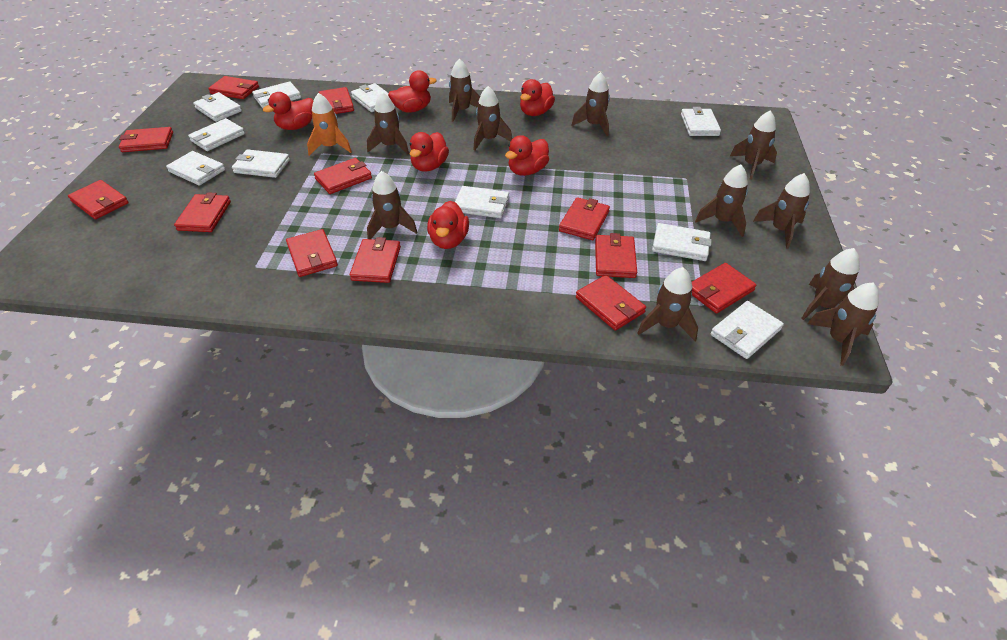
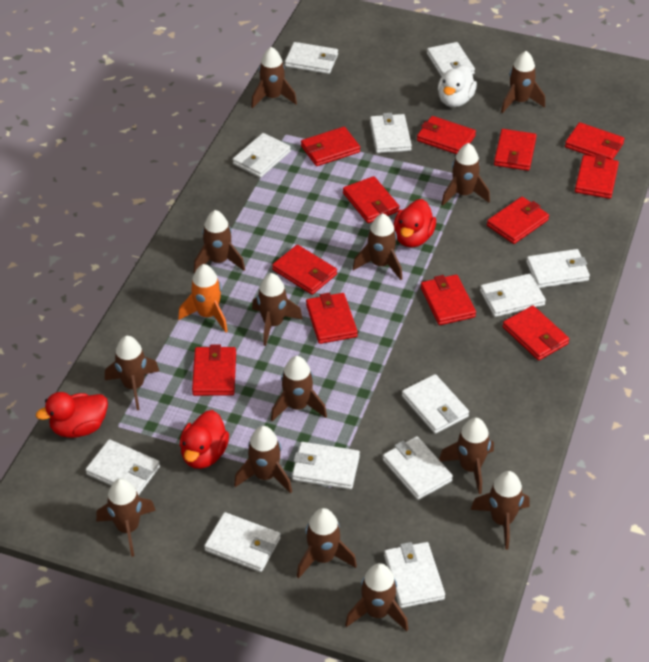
brown rocket: [367,92,409,154] [367,171,417,239] [449,58,480,122] [474,86,512,150] [572,72,610,136] [637,267,698,341] [695,164,748,237] [730,110,777,180] [753,173,810,249] [801,248,859,320] [807,282,879,366] = 11 -> [96,478,156,557] [105,336,159,410] [194,210,245,273] [234,426,292,493] [251,47,297,108] [252,273,303,346] [271,356,327,421] [297,508,357,579] [345,563,408,631] [353,214,402,280] [439,418,494,494] [441,143,490,206] [471,471,530,549] [501,51,545,113] = 14
red duck: [263,92,313,130] [388,70,437,113] [409,132,449,172] [427,201,469,249] [505,135,549,176] [520,79,555,116] = 6 -> [36,392,108,438] [180,410,229,469] [394,199,436,248] = 3
white duck: none = 0 -> [438,65,477,107] = 1
white wallet: [166,151,225,186] [188,118,245,151] [193,92,242,122] [232,149,290,178] [252,81,301,108] [351,83,393,112] [455,186,509,218] [652,223,712,261] [681,107,721,136] [710,301,784,359] = 10 -> [86,439,160,496] [204,512,281,572] [233,133,291,178] [285,42,338,74] [292,442,360,489] [370,113,412,153] [383,436,453,500] [384,542,445,608] [402,374,469,434] [427,42,475,77] [480,274,546,317] [526,249,590,288] = 12

